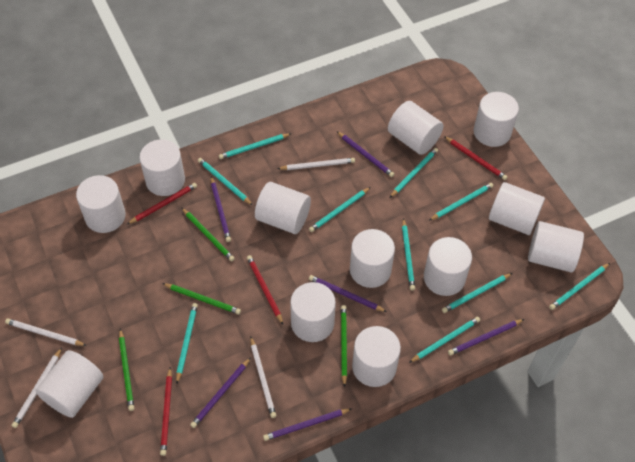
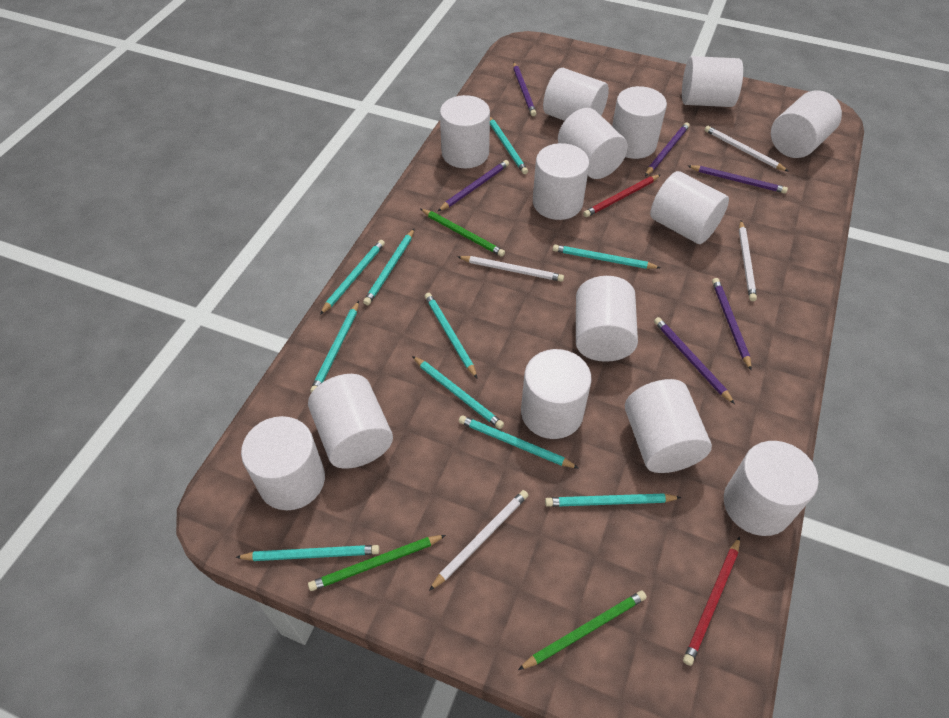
green pencil: [119,329,134,411] [162,283,241,314] [182,208,235,262] [341,305,347,387] = 4 -> [308,535,446,591] [421,209,505,257] [518,591,647,670] = 3
red pencil: [127,183,197,224] [160,367,172,456] [247,255,283,324] [444,136,507,180] = 4 -> [583,174,661,217] [683,537,740,666] = 2
white cylinder: [35,350,104,418] [76,175,126,233] [139,139,185,196] [255,182,311,234] [290,282,336,342] [350,229,395,288] [352,326,401,387] [388,101,443,155] [424,237,472,296] [474,92,519,147] [489,182,545,235] [528,221,584,272] = 12 -> [241,416,325,510] [308,374,393,469] [440,95,490,168] [521,349,592,439] [533,143,589,220] [543,68,609,121] [558,108,628,179] [576,276,638,362] [612,86,667,159] [625,379,712,473] [650,171,729,244] [682,56,743,107] [724,441,819,536] [771,90,842,158] = 14

